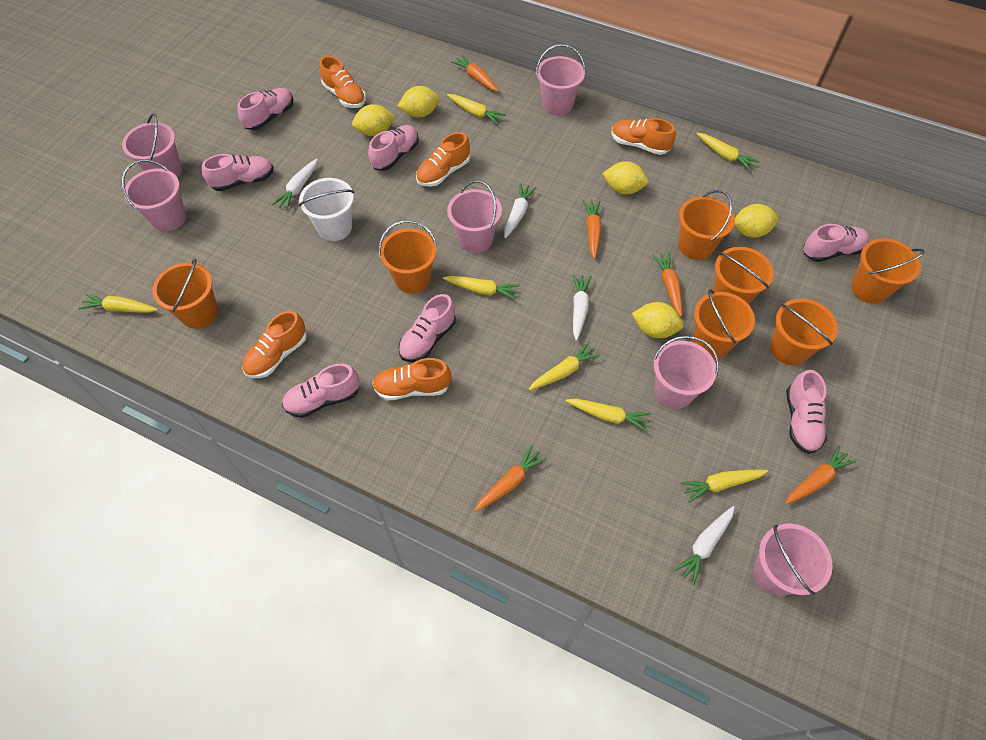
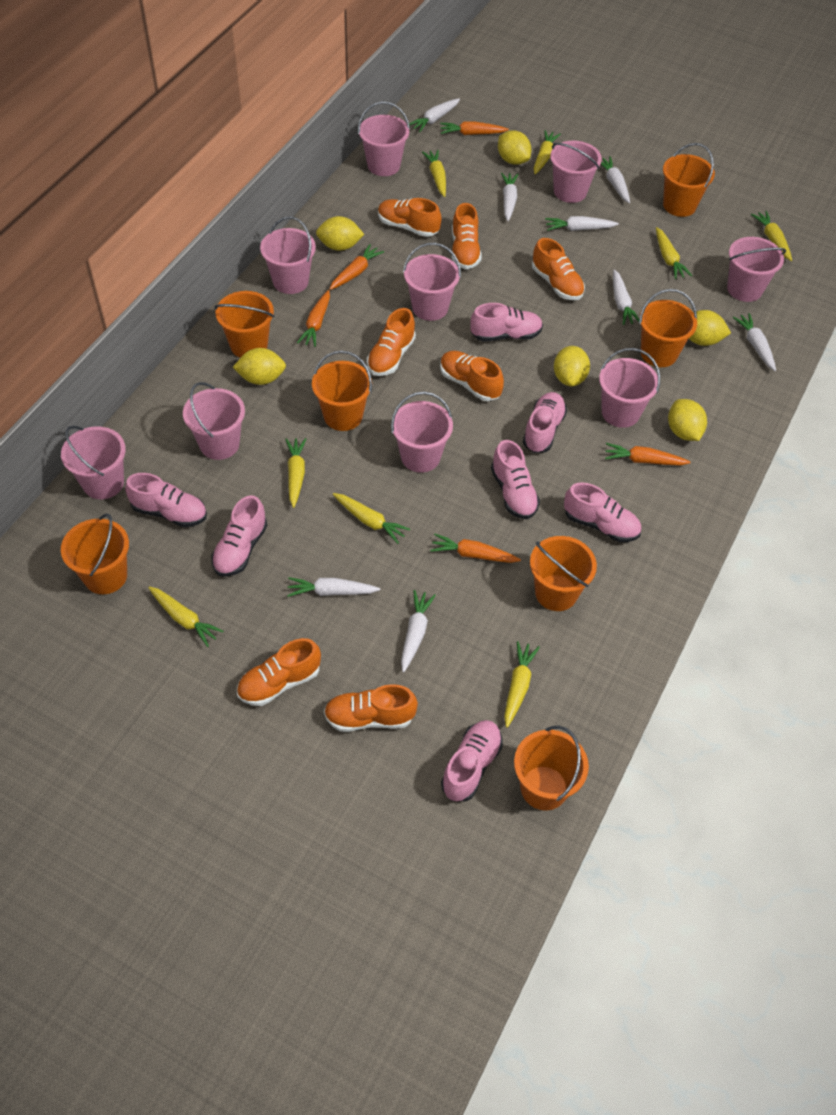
orange shoe: [242,311,307,378] [319,56,366,108] [372,358,451,400] [416,132,470,187] [611,118,676,155] = 5 -> [237,638,321,706] [324,684,418,732] [367,308,416,376] [378,198,442,237] [440,351,504,401] [452,203,482,269] [532,238,585,300] = 7
pink bucket: [122,113,182,178] [122,160,186,232] [447,180,502,253] [536,44,585,115] [653,336,719,409] [753,524,833,596] = 6 -> [61,426,126,499] [183,382,245,460] [260,216,316,294] [358,101,410,176] [391,392,453,472] [403,243,461,321] [550,141,602,203] [599,348,660,428] [727,237,786,302] = 9
white bucket: [299,178,354,241] = 1 -> none = 0
white carrot: [272,159,318,210] [504,183,537,239] [573,274,592,341] [674,506,735,585] = 4 -> [287,577,380,597] [401,590,436,672] [409,98,460,132] [501,173,518,221] [545,216,619,231] [601,156,630,203] [613,269,640,325] [733,313,776,371] = 8
yellow carrot: [78,293,158,313] [443,276,520,300] [447,94,506,125] [529,341,601,390] [565,399,651,432] [680,469,768,503] [696,133,760,171] = 7 -> [148,586,224,647] [285,438,306,508] [333,493,410,544] [422,150,446,197] [504,641,540,728] [534,130,561,174] [656,227,692,279] [751,211,792,261] = 8
yellow lemon: [352,104,395,136] [398,86,439,118] [602,161,648,195] [632,302,683,338] [734,204,779,238] = 5 -> [233,348,286,385] [316,216,364,251] [498,130,531,165] [554,346,590,386] [668,399,707,441] [689,310,731,346] = 6

